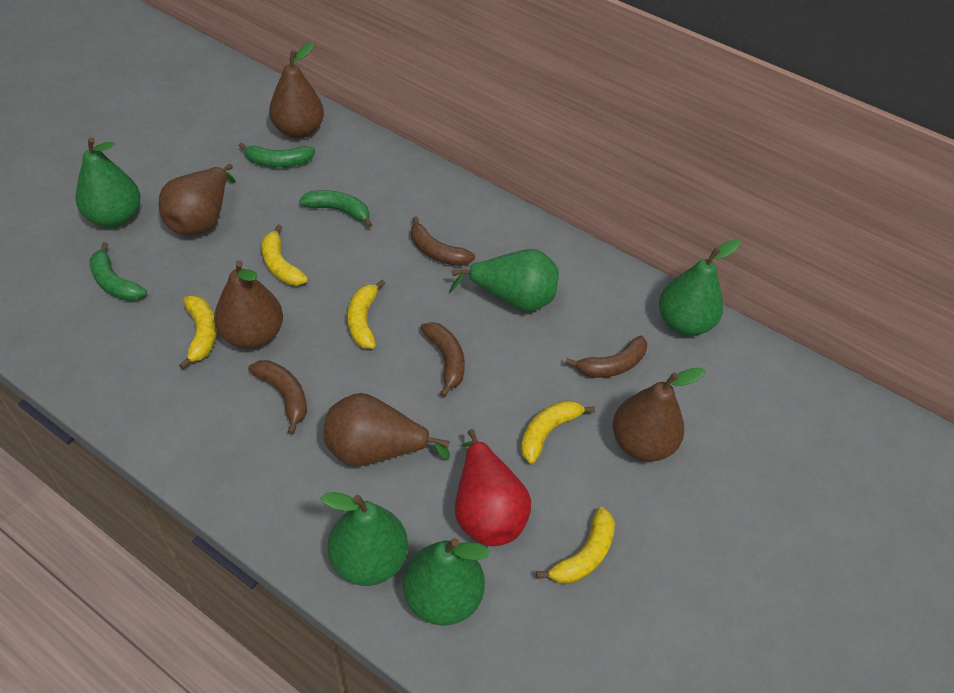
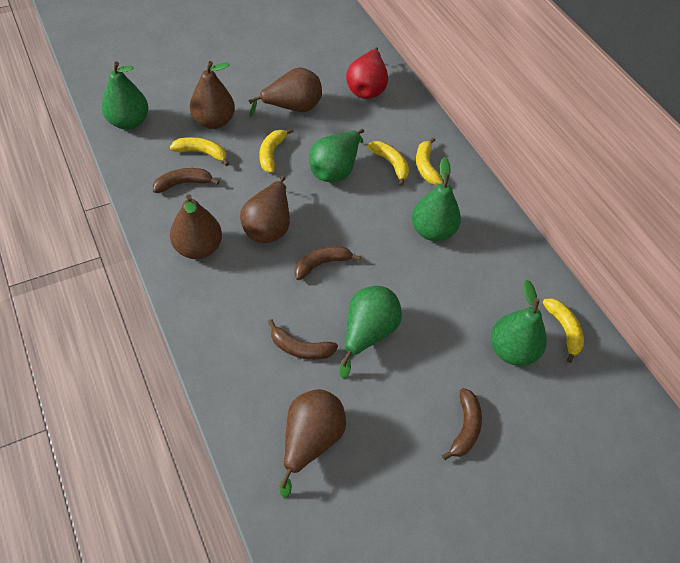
green banana: [90,242,147,301] [239,142,315,167] [299,190,372,228] = 3 -> none = 0

